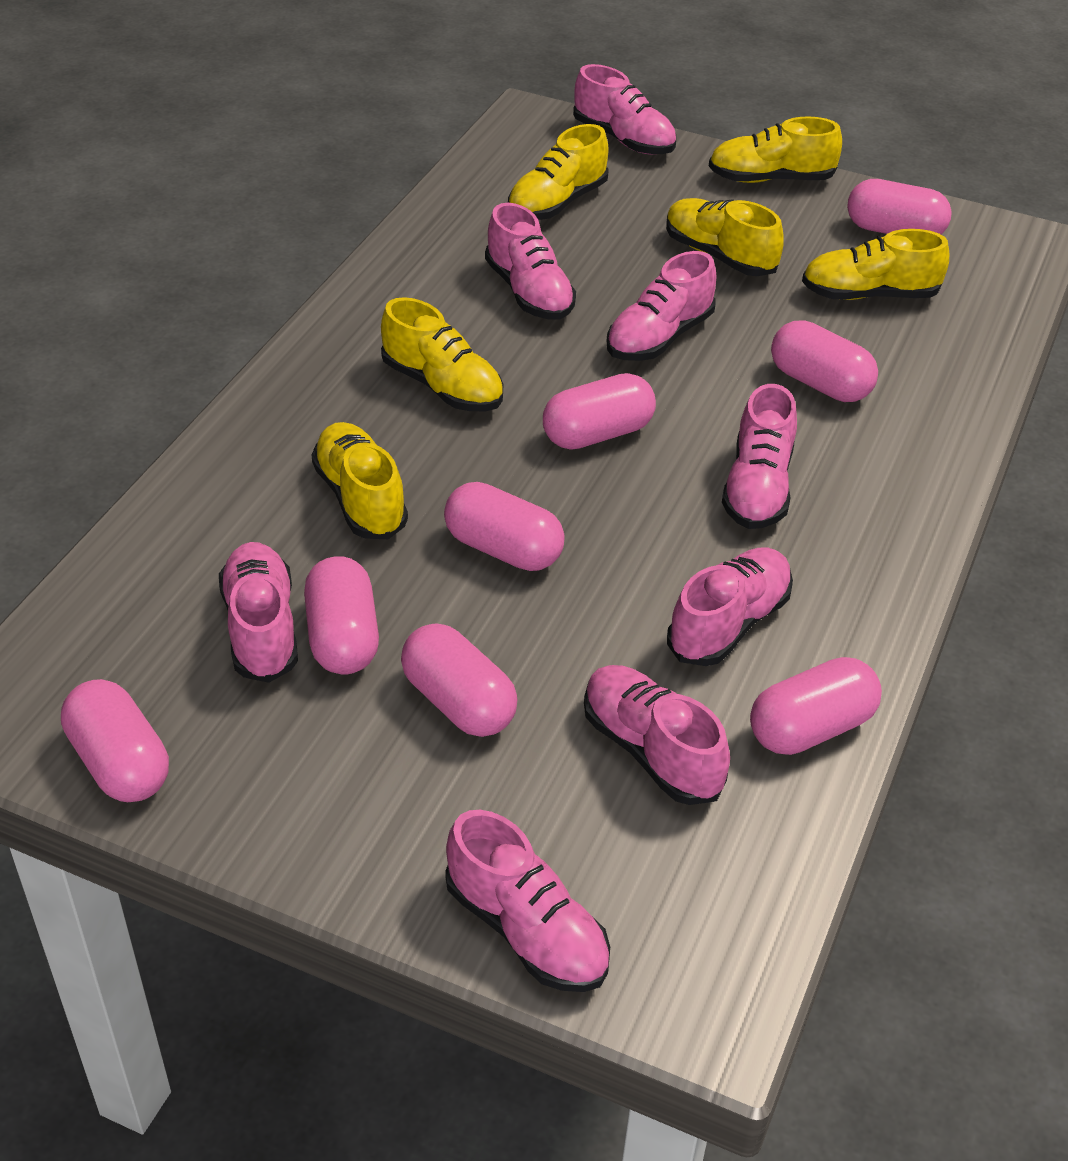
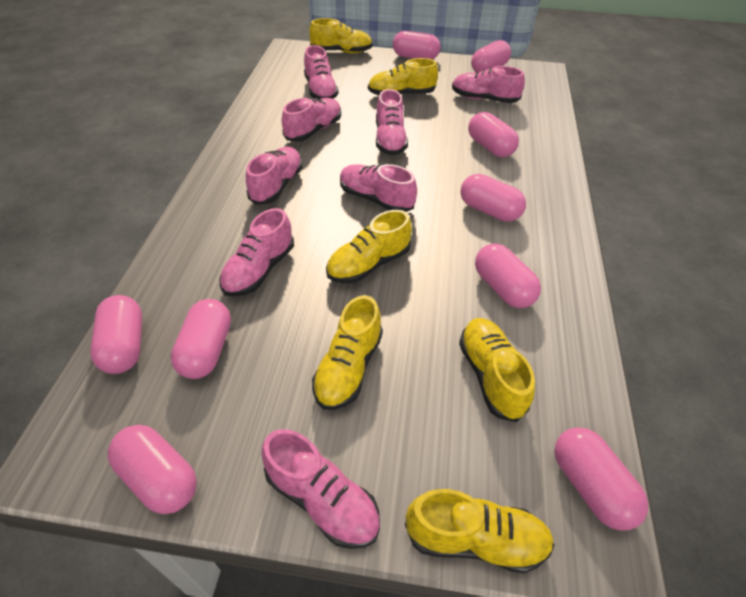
pink capsule: [61,679,169,802] [304,556,379,674] [401,623,518,737] [444,482,565,571] [543,373,656,450] [750,657,882,755] [771,320,878,402] [847,179,952,234] = 8 -> [90,295,142,374] [108,425,197,514] [171,299,231,379] [393,31,441,60] [460,174,526,222] [468,112,519,157] [471,40,511,73] [475,244,541,308] [554,427,648,531] = 9

